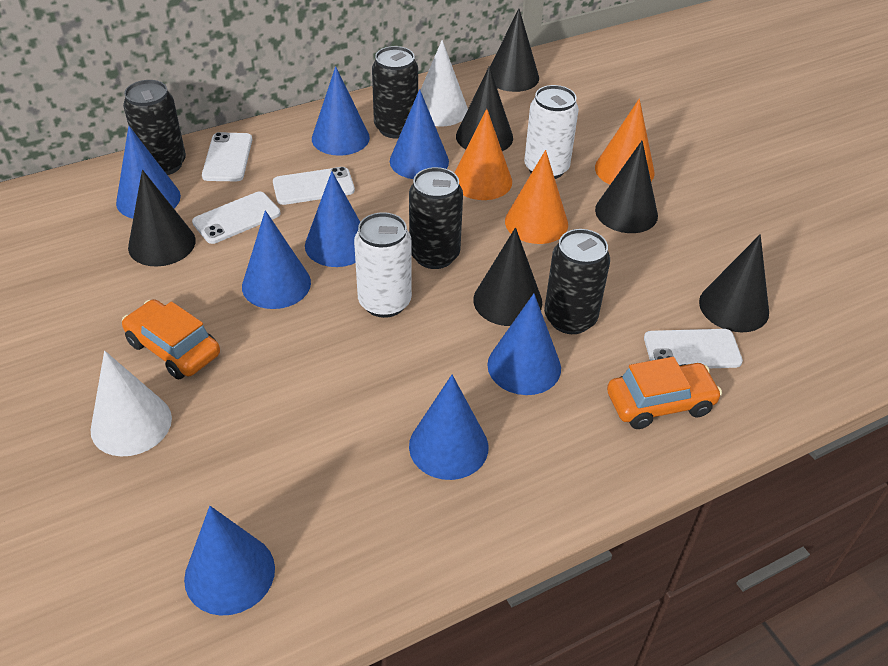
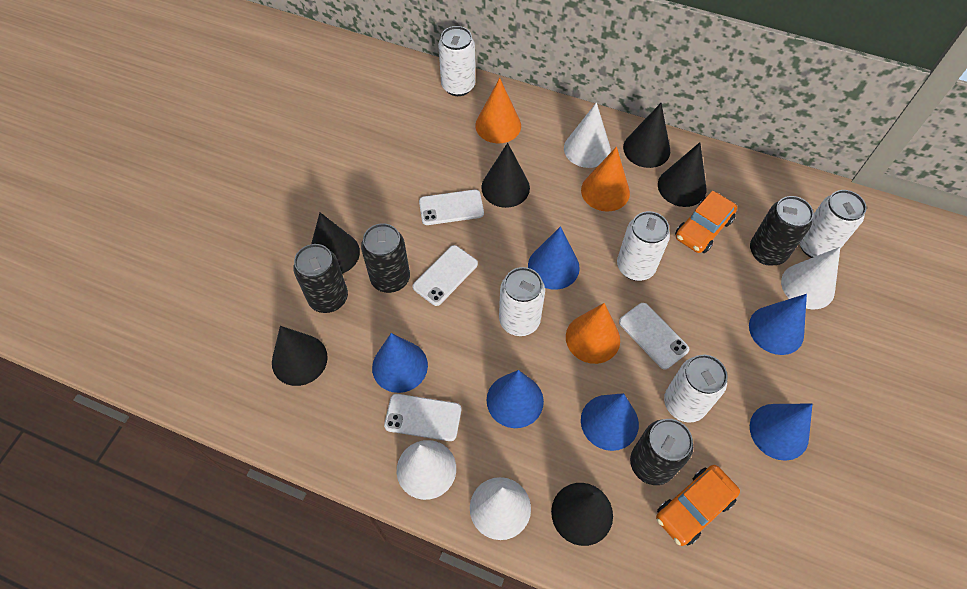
blue cone: [116,126,181,219] [184,506,275,616] [242,210,311,309] [305,171,360,267] [312,66,370,156] [390,89,449,179] [409,375,488,480] [487,294,561,395] = 8 -> [372,333,428,393] [487,370,544,428] [528,226,580,290] [581,393,639,451] [749,294,807,355] [750,404,813,461] = 6
white can: [354,212,412,318] [524,85,579,179] = 2 -> [438,26,475,96] [499,267,545,336] [617,211,670,281] [664,355,727,423] [799,190,866,258] = 5
white cone: [91,351,172,456] [421,40,468,126] = 2 -> [397,440,456,500] [470,477,531,540] [564,102,611,168] [781,247,840,309] = 4

